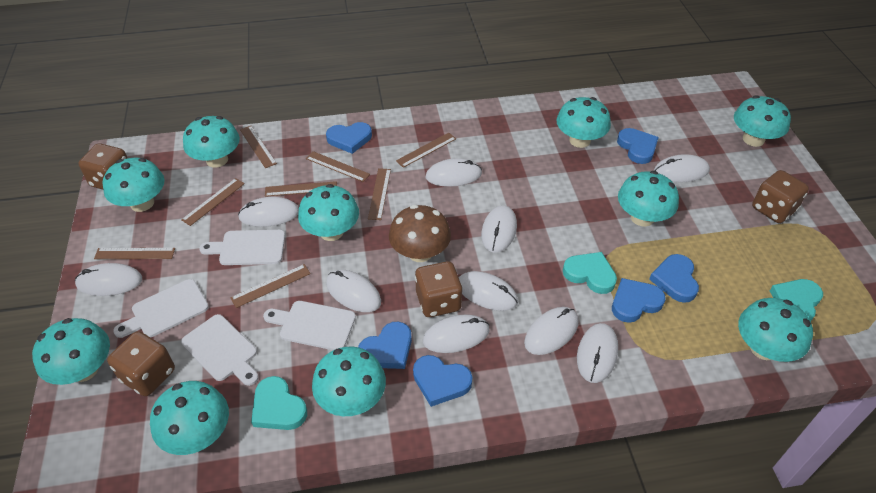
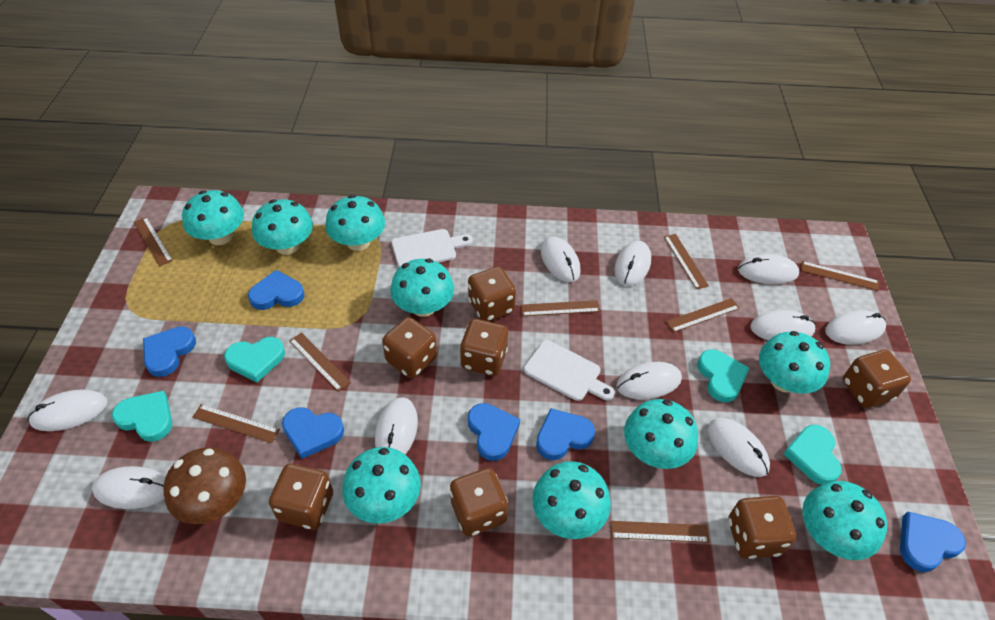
brown dice: [78,143,128,190] [107,331,175,396] [415,261,463,317] [752,170,809,223] = 4 -> [269,464,333,529] [382,317,437,378] [450,468,508,537] [460,319,508,376] [468,266,516,322] [728,496,796,559] [843,350,911,408] = 7
turquoise heart: [251,376,307,430] [563,252,617,294] [770,279,823,321] = 3 -> [112,390,172,442] [224,337,285,382] [697,350,749,402] [784,425,841,485] = 4
turquoise mushroom: [32,318,110,385] [103,158,165,212] [150,381,229,455] [183,116,240,168] [298,184,359,241] [312,347,386,416] [557,97,611,148] [618,171,679,227] [734,95,791,147] [738,298,813,362] = 10 -> [182,190,244,245] [252,199,313,255] [325,195,385,251] [342,447,421,524] [390,259,454,317] [532,461,611,539] [624,399,698,469] [759,331,830,394] [802,481,887,560] = 9
white cutting board: [113,279,209,338] [181,314,258,386] [199,230,285,265] [263,301,356,350] = 4 -> [392,229,473,268] [524,340,615,401] = 2

